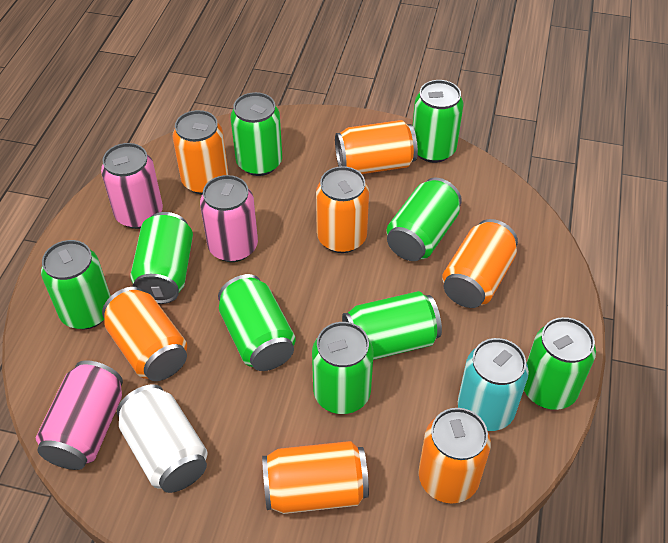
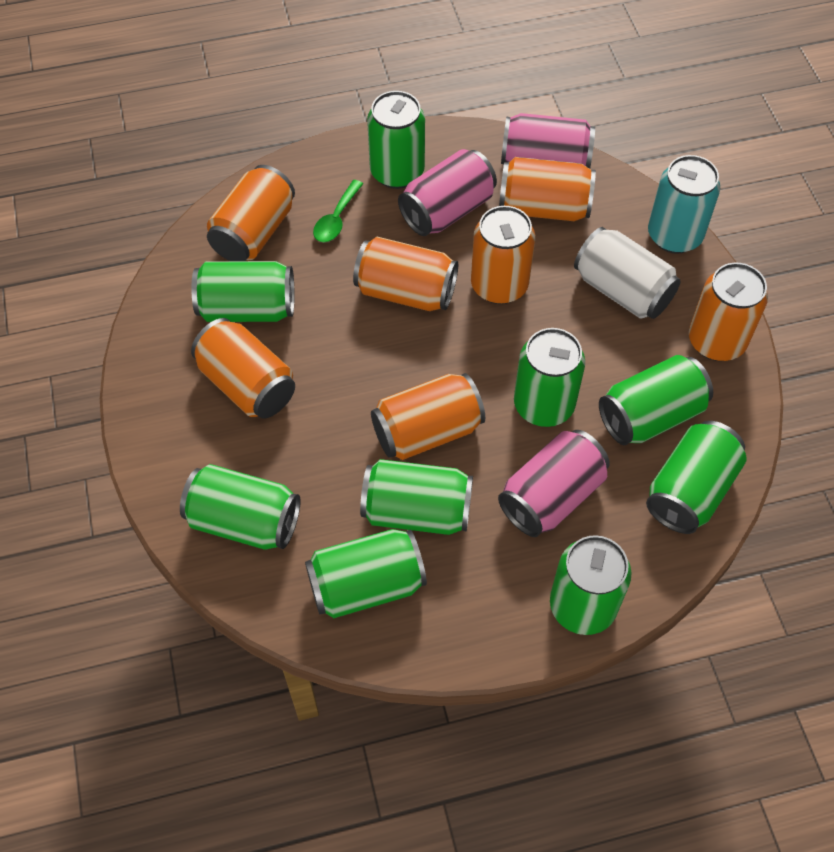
green spoon: none = 0 -> [313,180,363,242] = 1

